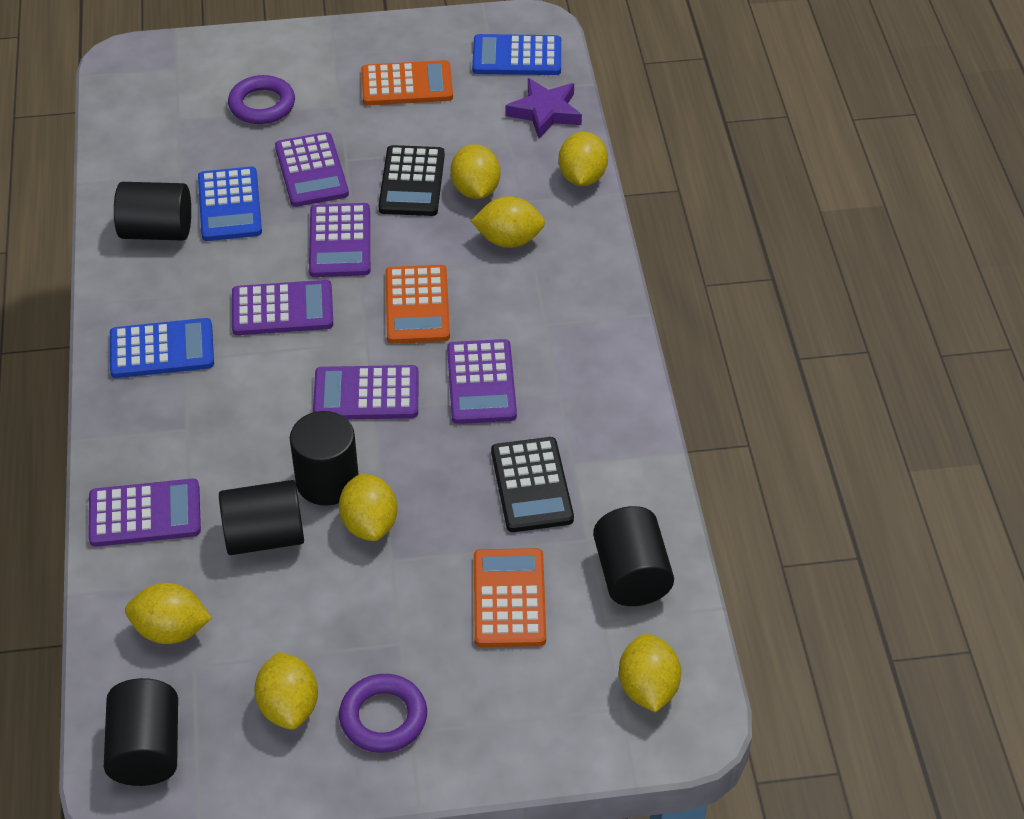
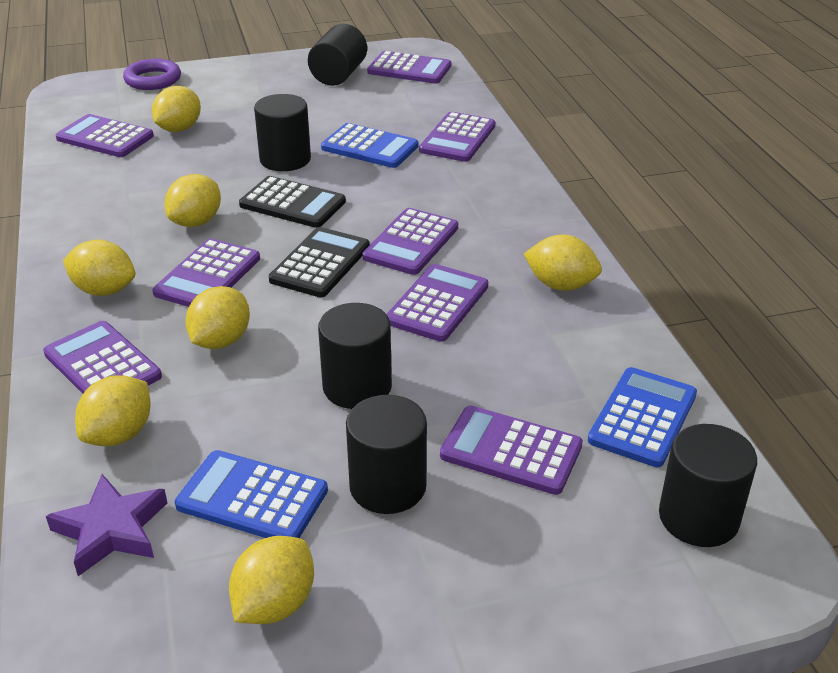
orange calculator: [361,60,453,105] [385,265,450,344] [474,548,546,647] = 3 -> none = 0
purple calculator: [88,479,201,547] [232,280,333,335] [275,132,349,207] [309,203,370,277] [313,365,419,419] [447,339,517,424] = 6 -> [43,321,162,394] [56,114,154,157] [152,238,260,307] [362,208,458,275] [367,51,451,84] [386,264,488,342] [419,112,495,162] [440,406,583,495] = 8
purple ring: [228,75,295,124] [339,674,427,753] = 2 -> [123,59,181,90] = 1

